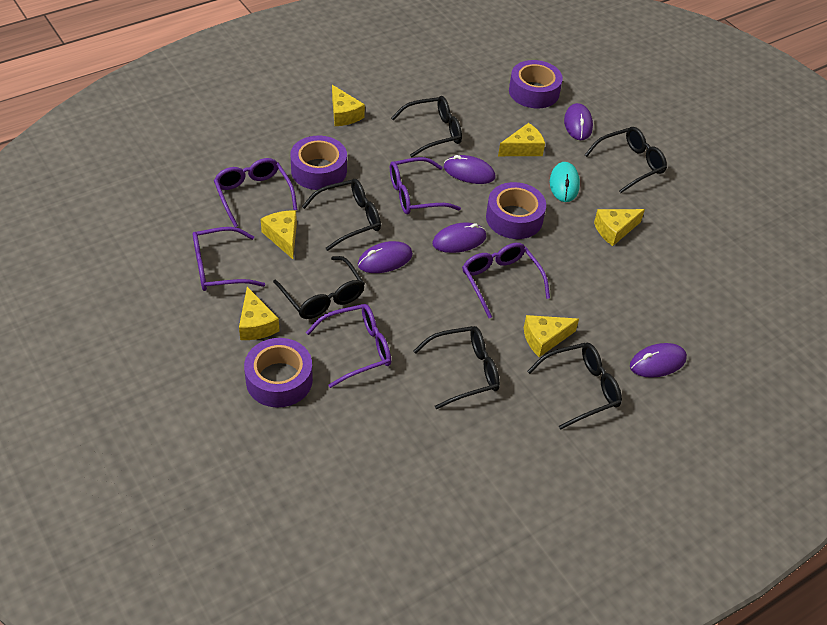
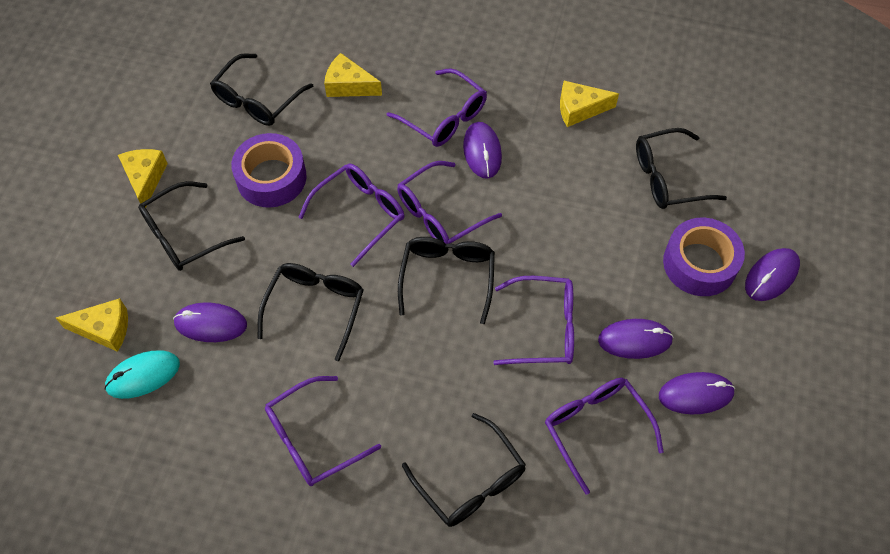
purple glasses: [193,227,265,291] [214,158,297,227] [306,304,391,388] [390,157,461,214] [462,243,550,318] = 5 -> [265,376,381,486] [298,164,404,267] [387,68,487,147] [397,161,502,244] [493,276,574,365] [545,378,664,495] = 6
purple tape: [244,338,313,408] [290,136,347,190] [486,182,546,239] [509,60,563,108] = 4 -> [231,133,307,208] [663,218,745,296] = 2
yellow cheese: [239,287,280,340] [261,210,297,259] [332,85,365,126] [498,123,545,156] [524,315,579,357] [594,209,645,246] = 6 -> [56,298,128,352] [118,149,168,208] [324,53,382,97] [560,81,619,127] = 4

